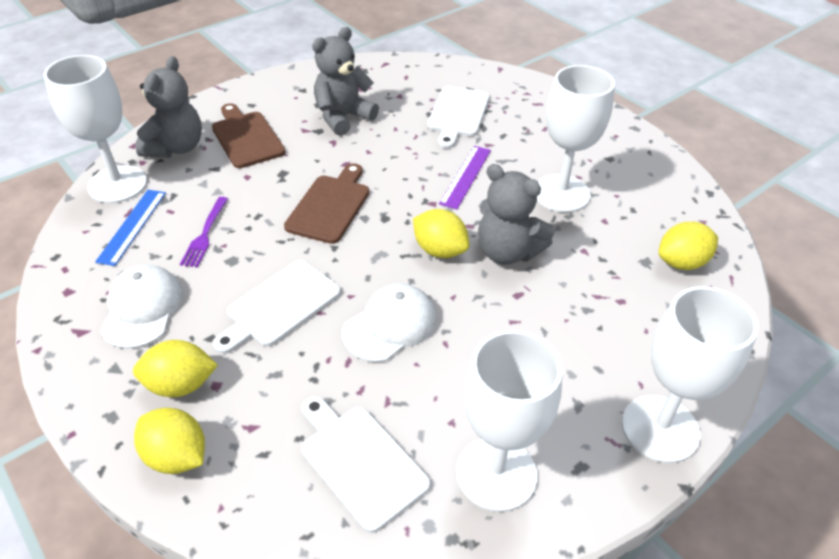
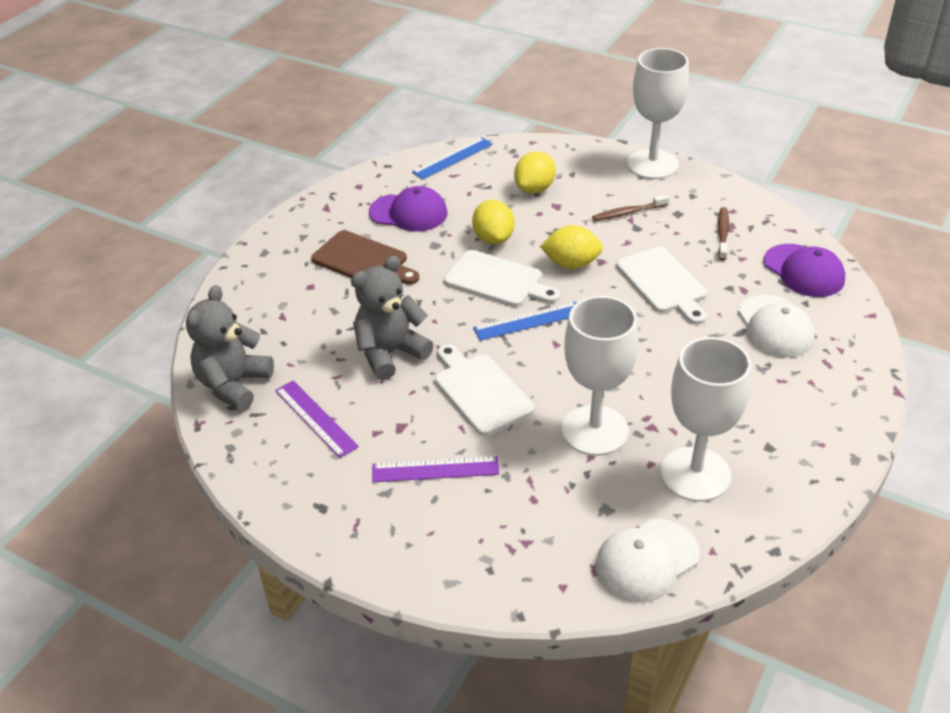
blue ruler: [95,190,166,266] = 1 -> [412,137,493,179] [473,302,576,341] = 2
brown cutting board: [212,103,285,168] [284,163,369,244] = 2 -> [311,230,419,285] = 1
brown toothbrush: none = 0 -> [592,194,669,221] [718,207,729,260] = 2
grey teddy bear: [136,56,202,158] [312,27,379,136] [478,164,555,265] = 3 -> [186,285,274,411] [351,256,434,380] = 2
purple cap: none = 0 -> [369,186,448,232] [763,244,845,297] = 2
purple fork: [180,197,228,267] = 1 -> none = 0
purple ruler: [439,146,491,209] = 1 -> [275,380,359,458] [372,456,499,482] = 2
white goblet: [43,55,147,203] [457,330,563,512] [537,65,615,213] [622,286,758,463] = 4 -> [562,296,639,456] [627,48,689,179] [660,337,751,502] = 3
yellow lemon: [133,340,218,397] [134,408,205,474] [413,209,470,258] [659,222,718,270] = 4 -> [472,200,514,245] [514,151,556,194] [540,225,603,269] = 3

